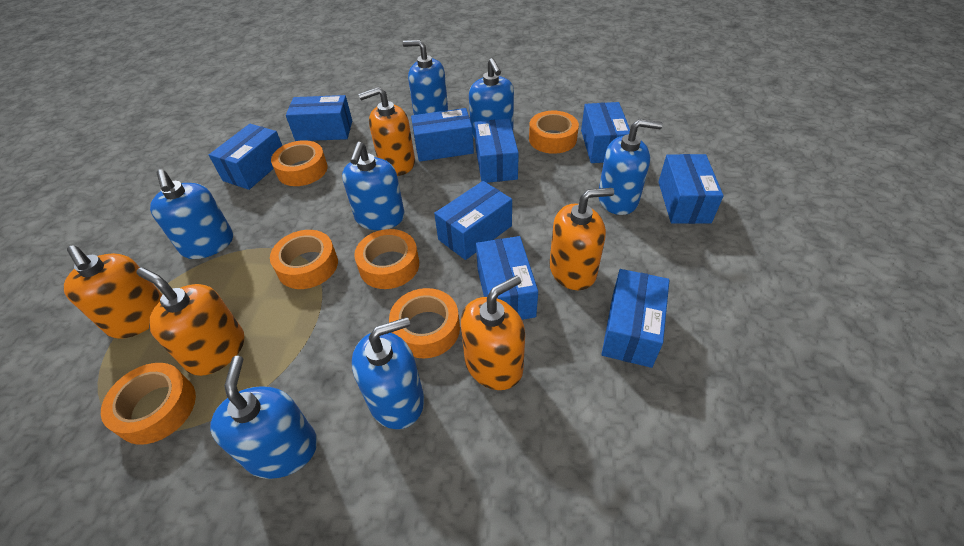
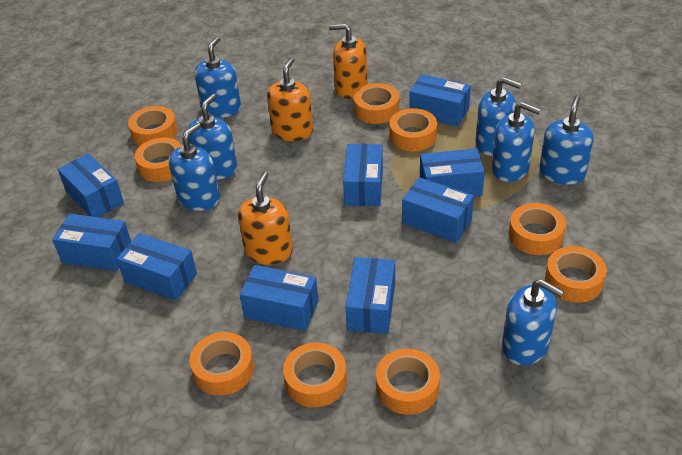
orange soap dispenser: [64,245,162,339] [137,267,244,376] [358,87,415,176] [461,275,525,390] [549,188,614,290] = 5 -> [238,172,293,265] [267,58,313,141] [329,24,368,99] = 3
orange tape: [101,363,196,445] [270,230,338,289] [271,140,328,186] [354,229,419,289] [389,288,460,358] [529,111,579,154] = 6 -> [128,106,178,146] [135,137,182,182] [190,332,254,396] [283,342,347,408] [354,83,399,124] [376,349,440,415] [389,108,437,151] [509,203,566,255] [545,246,607,303] = 9

